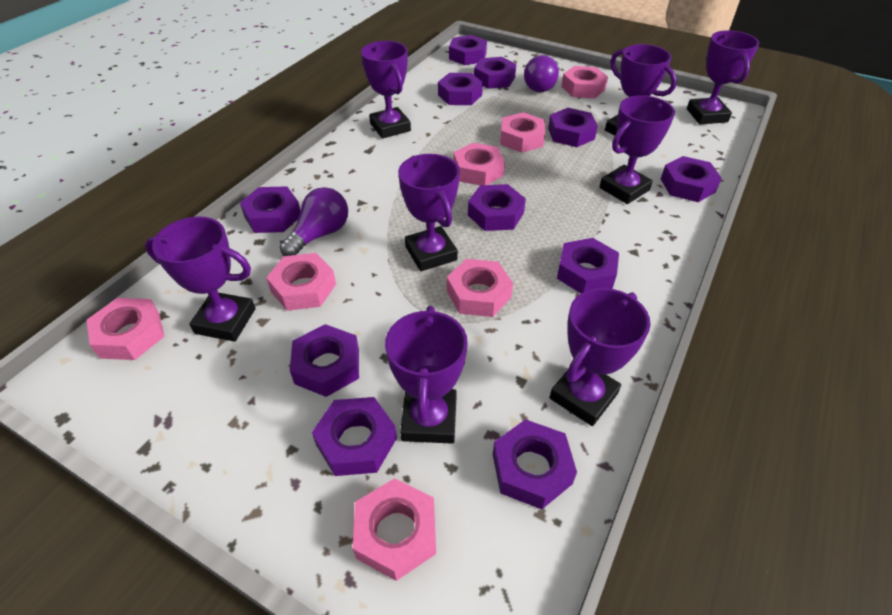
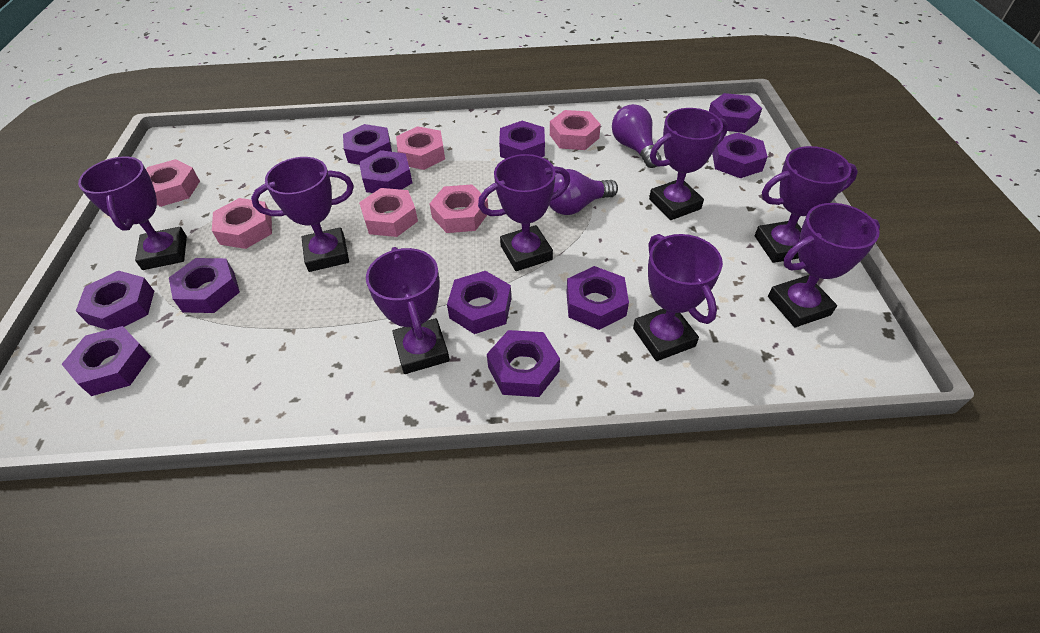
pink nut: [87,298,165,360] [266,253,336,311] [353,478,436,581] [447,259,513,317] [454,143,505,185] [500,112,545,153] [561,66,608,99] = 7 -> [146,159,200,207] [212,198,272,249] [359,188,418,237] [396,126,445,170] [429,184,488,233] [550,110,601,150] = 6

